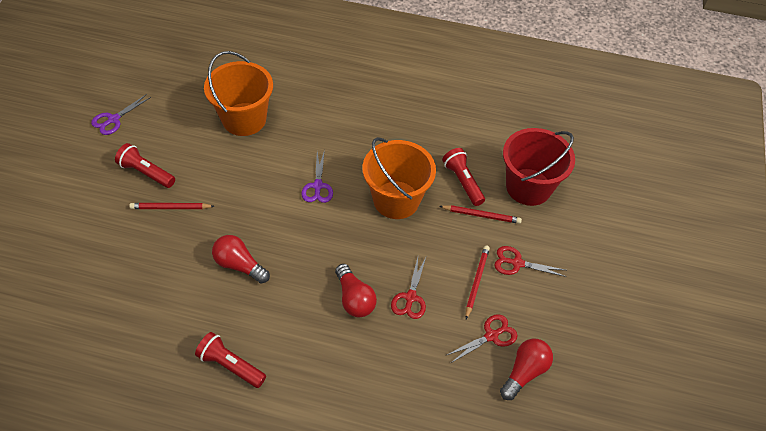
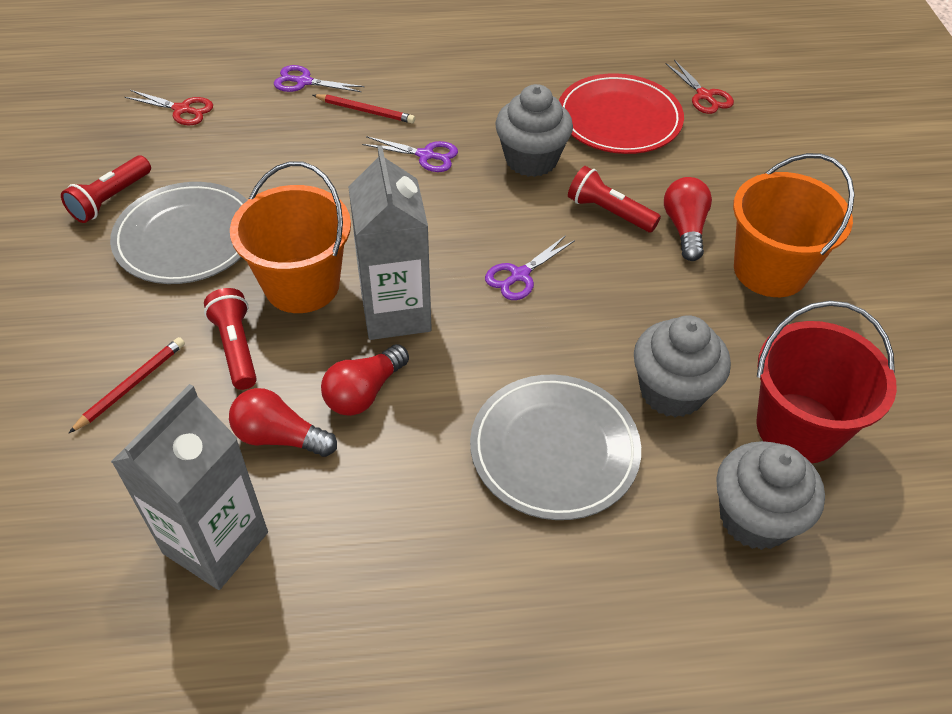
grey carton: none = 0 -> [111,384,268,590] [348,146,432,340] = 2
grey cupcake: none = 0 -> [495,84,573,177] [634,315,731,417] [716,441,825,550] = 3
grey plate: none = 0 -> [110,182,248,284] [470,375,641,520] = 2
purple scissors: [91,94,151,135] [301,150,333,203] = 2 -> [274,65,365,92] [362,136,458,172] [485,235,575,300] = 3
red pencil: [129,203,214,209] [439,205,522,224] [466,246,490,319] = 3 -> [69,337,185,433] [313,94,415,123] = 2
red plate: none = 0 -> [559,73,684,154] = 1
red scissors: [391,257,426,319] [447,314,518,363] [495,246,567,277] = 3 -> [125,90,213,125] [666,60,734,114] = 2

